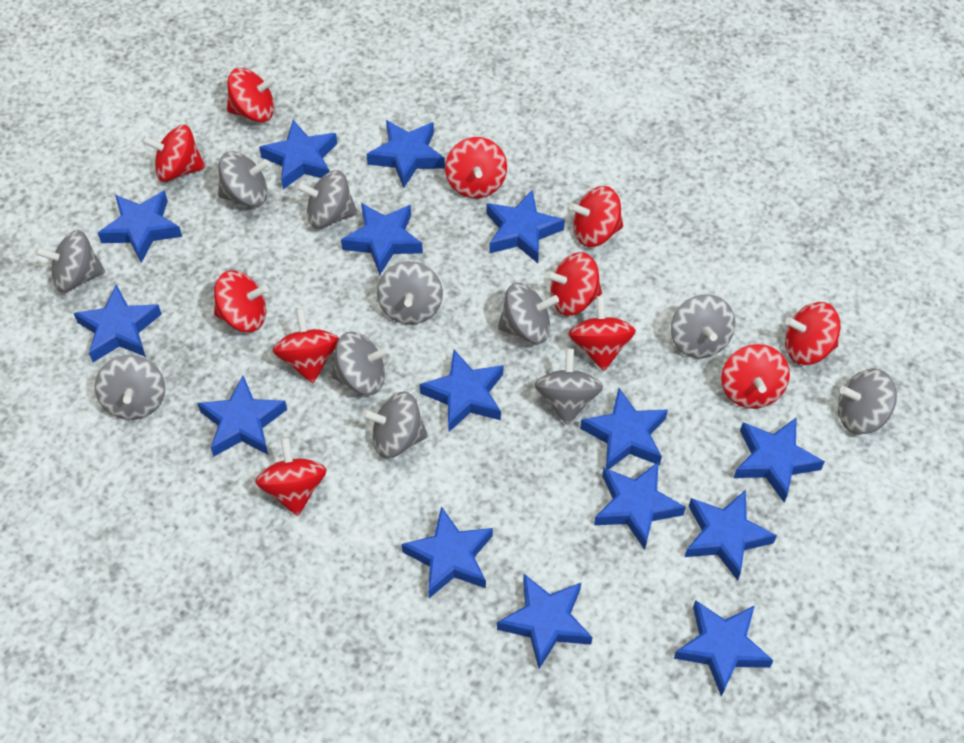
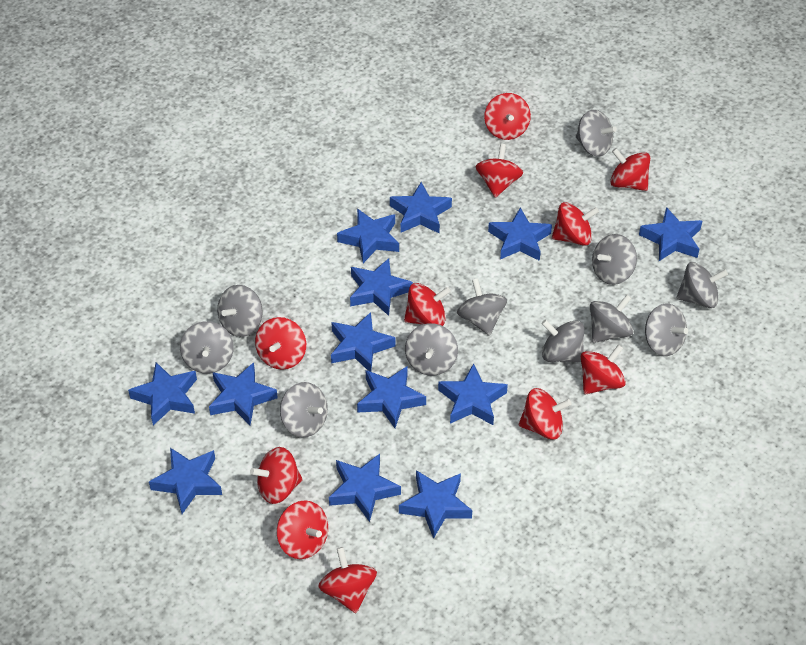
blue star: [74,284,162,362] [98,191,182,263] [197,376,287,457] [259,120,337,189] [341,203,423,275] [367,120,445,188] [402,506,493,598] [420,350,503,432] [487,190,565,263] [497,574,592,669] [580,388,668,469] [594,462,686,550] [674,600,774,697] [685,490,777,581] [734,417,825,502] = 15 -> [128,362,197,425] [149,448,222,514] [209,362,278,425] [329,454,401,522] [331,312,395,372] [337,209,399,263] [350,258,413,316] [357,366,426,428] [390,182,452,233] [399,470,472,539] [438,363,508,425] [488,207,552,261] [639,207,702,261] = 13

